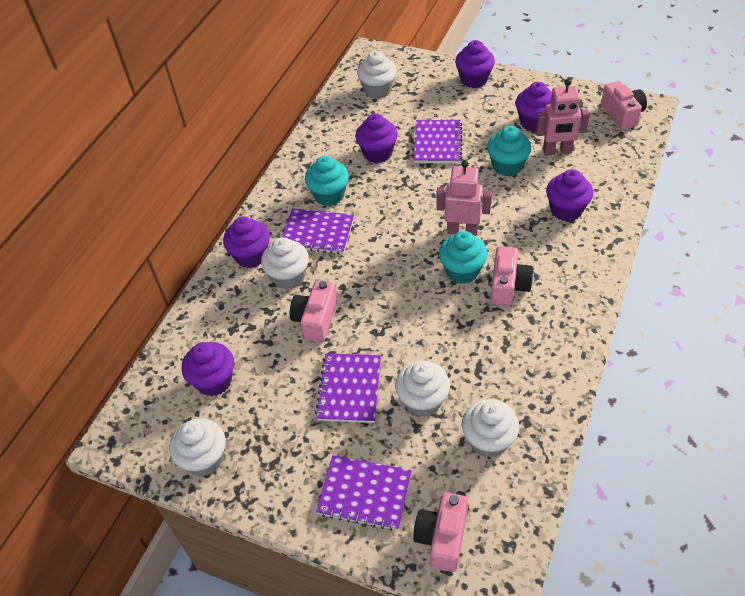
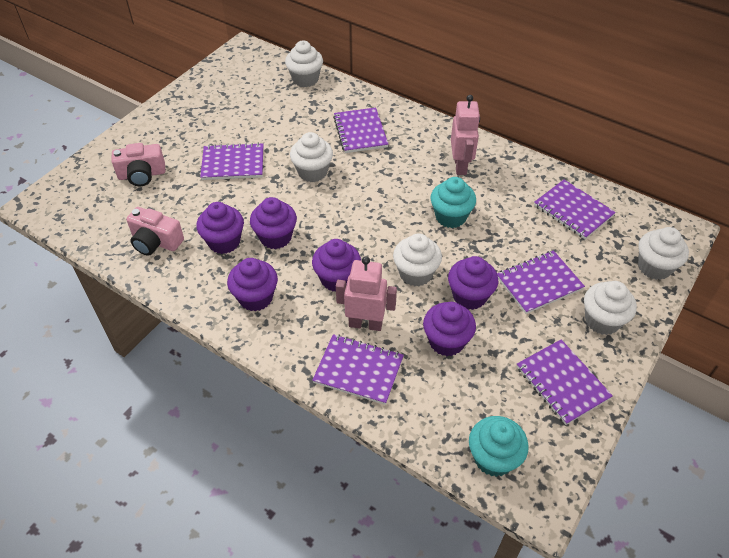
pink camera: [290,281,337,342] [413,492,468,572] [491,246,534,306] [601,81,647,130] = 4 -> [112,143,165,186] [126,207,184,256] = 2
purple notebook: [282,208,354,254] [315,353,381,423] [316,455,412,531] [414,120,463,163] = 4 -> [200,143,263,180] [312,334,404,405] [333,108,389,153] [497,250,585,314] [517,339,613,425] [534,180,616,239] = 6
turquoise cupcake: [305,156,349,206] [439,231,488,284] [487,126,531,176] = 3 -> [431,177,476,228] [469,416,529,477] = 2

